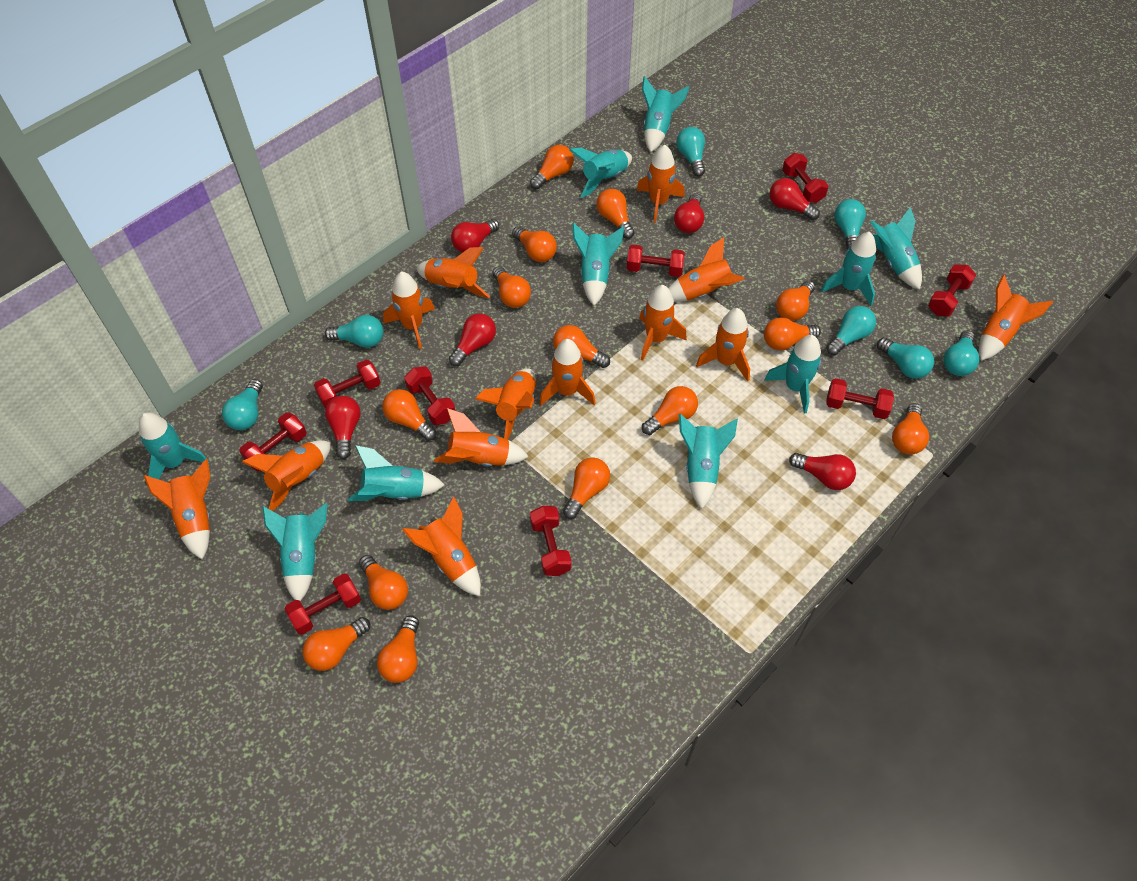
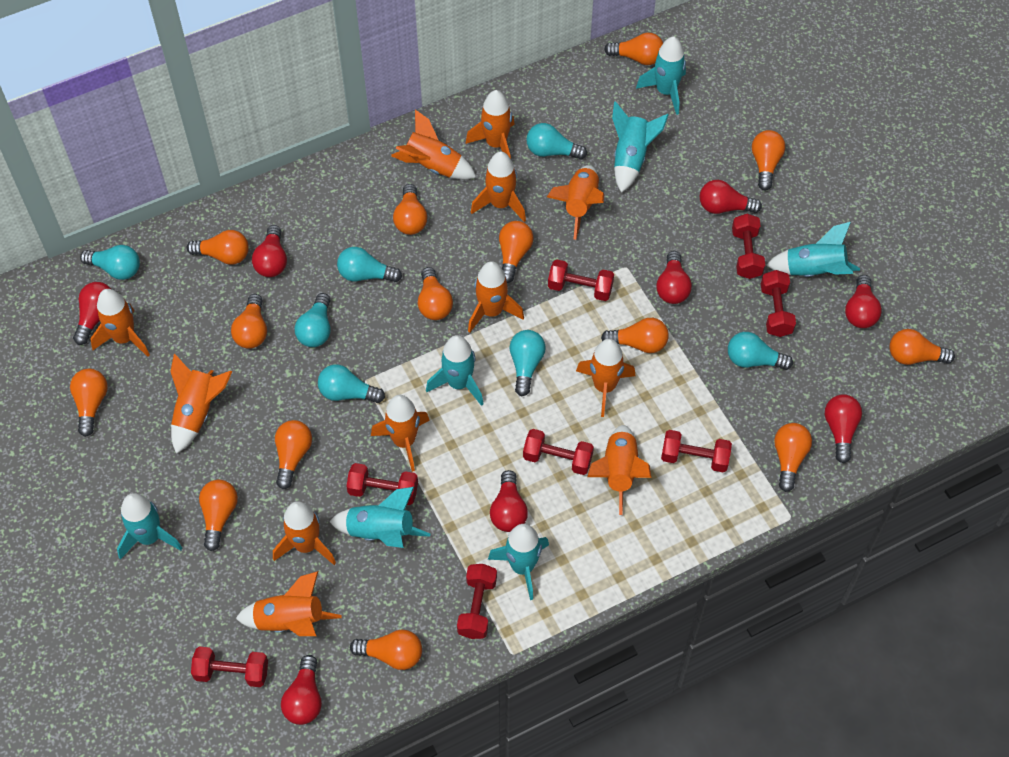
orange rocket: [144,459,210,559] [242,440,331,511] [383,271,435,350] [402,497,481,596] [416,247,490,298] [434,408,529,467] [475,368,536,439] [539,339,596,405] [636,145,685,223] [639,285,687,361] [668,238,744,302] [696,308,750,382] [979,274,1053,361] = 13 -> [90,289,150,357] [170,354,232,454] [236,571,341,636] [273,501,336,565] [371,395,430,472] [391,110,477,180] [466,90,515,159] [468,261,524,333] [471,151,526,222] [547,165,605,240] [576,339,635,417] [587,425,651,515] = 12
red dumbbell: [239,413,307,471] [285,574,361,635] [314,360,380,408] [404,366,456,425] [530,506,572,576] [627,244,685,277] [782,153,828,203] [826,378,894,419] [928,264,976,316] = 9 -> [191,647,268,687] [346,463,418,505] [457,564,497,639] [523,429,594,475] [548,259,614,301] [661,430,732,473] [732,214,765,279] [761,270,796,337] = 8
red light bulb: [325,396,361,459] [449,313,496,366] [451,219,499,253] [674,193,704,233] [770,178,820,220] [789,453,856,490] = 6 -> [73,282,111,345] [252,225,287,277] [281,655,322,725] [490,470,528,532] [656,251,692,304] [700,180,762,214] [825,394,862,463] [845,275,882,328] = 8
turquoise rocket: [139,413,209,479] [262,503,328,601] [348,445,445,501] [569,147,632,198] [572,222,624,306] [642,76,689,152] [679,414,738,509] [764,335,821,413] [821,232,876,306] [870,207,922,290] = 10 -> [117,493,182,559] [329,487,430,548] [426,335,483,406] [488,524,549,600] [612,101,669,193] [636,36,686,115] [766,222,860,277] = 7

